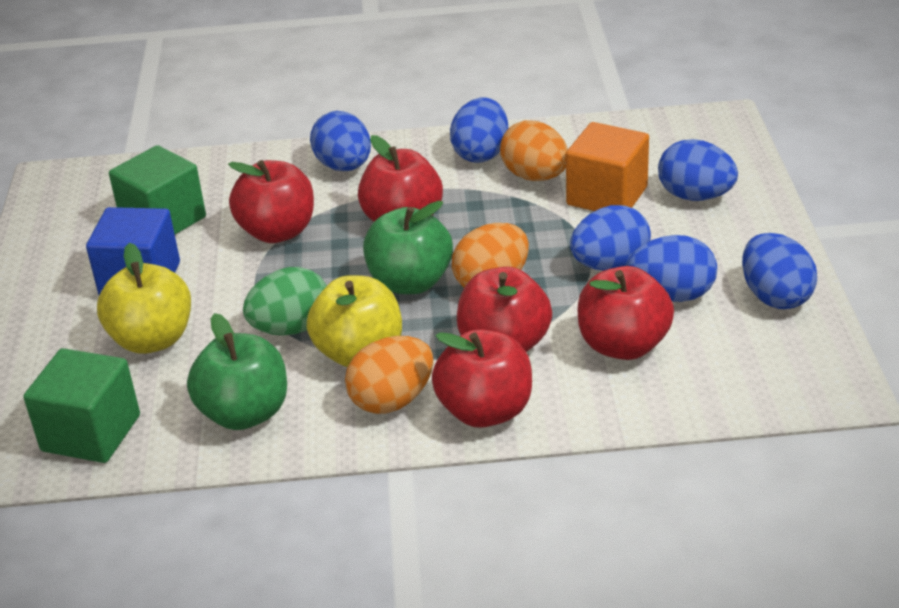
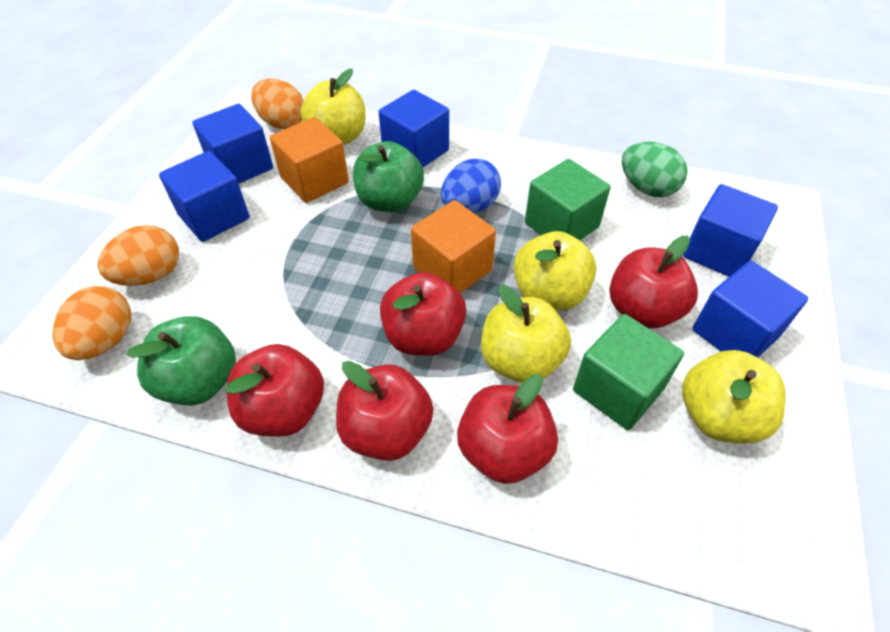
blue cube: [86,207,180,295] = 1 -> [159,151,250,242] [193,104,273,184] [379,90,449,167] [683,184,778,277] [692,261,808,357] = 5
blue egg: [310,111,371,171] [450,97,508,163] [570,205,651,270] [627,235,717,302] [658,139,738,201] [742,233,817,309] = 6 -> [441,158,501,213] = 1
orange cube: [566,122,649,211] = 1 -> [270,117,349,203] [411,200,496,293] = 2
yellow apple: [97,243,191,354] [307,275,402,367] = 2 -> [301,69,366,145] [481,285,571,383] [514,231,597,310] [682,350,786,444] = 4

